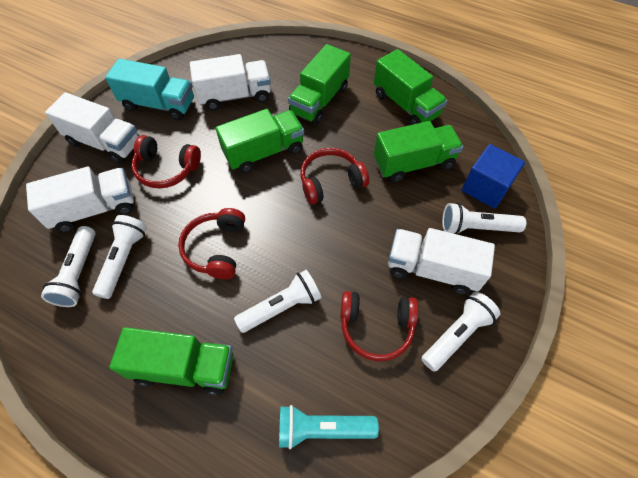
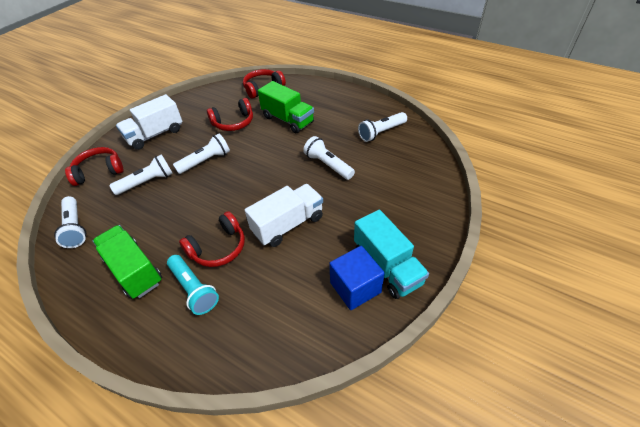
green truck: [109,327,234,395] [216,109,304,173] [288,44,351,125] [374,49,448,125] [374,121,463,182] = 5 -> [93,225,162,299] [258,81,314,133] = 2
white truck: [26,167,134,232] [45,92,140,164] [190,54,271,111] [388,228,495,295] = 4 -> [116,94,182,150] [245,184,323,247] = 2

